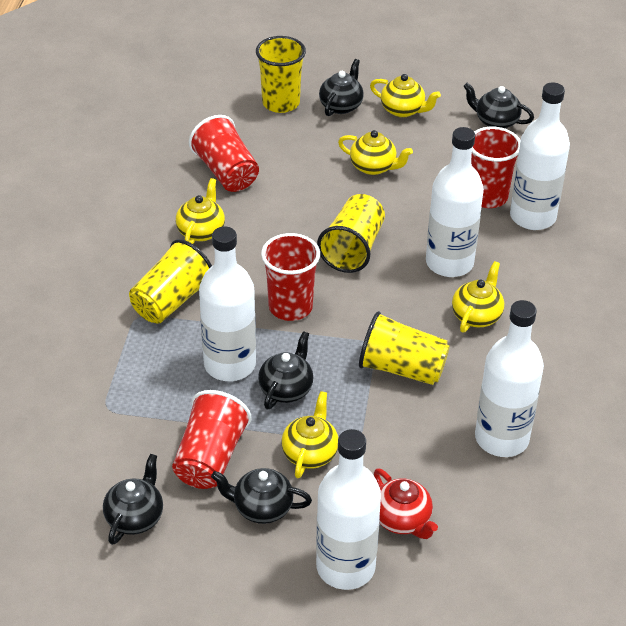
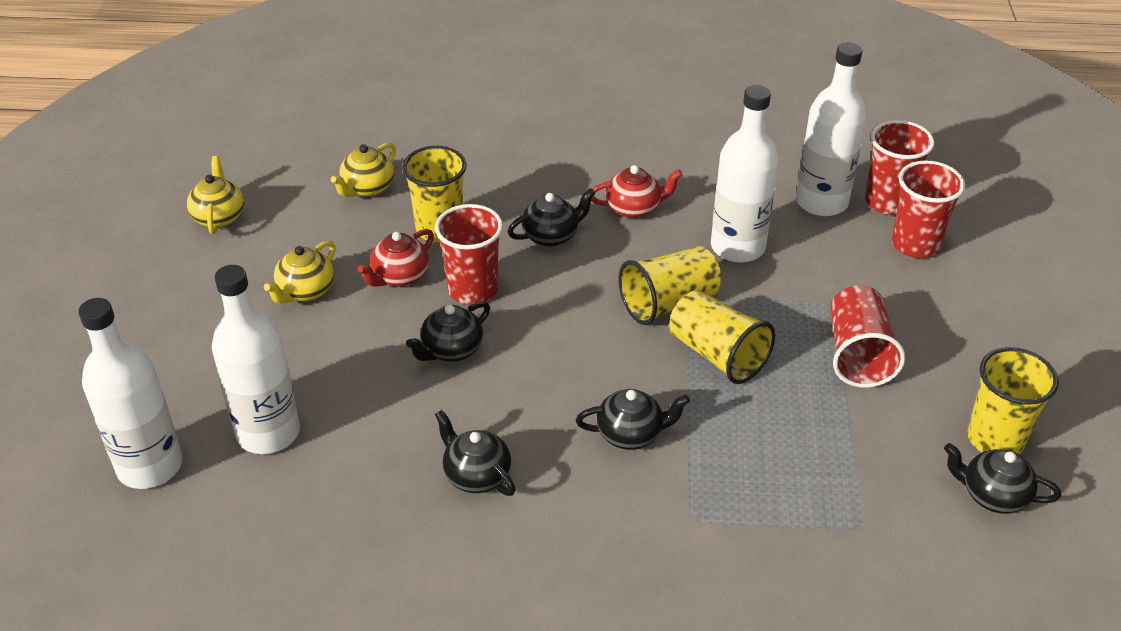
red teapot: [374,468,438,539] = 1 -> [357,229,434,287] [591,165,683,218] = 2
white bottle: [199,226,256,381] [316,429,381,590] [426,127,484,277] [475,300,544,457] [510,82,570,230] = 5 -> [78,298,182,489] [212,265,300,454] [711,85,779,263] [796,42,867,216] = 4
yellow teapot: [176,178,225,244] [281,391,338,478] [338,130,413,175] [370,74,441,118] [452,261,504,333] = 5 -> [187,156,244,234] [264,240,336,304] [331,143,396,197] = 3

